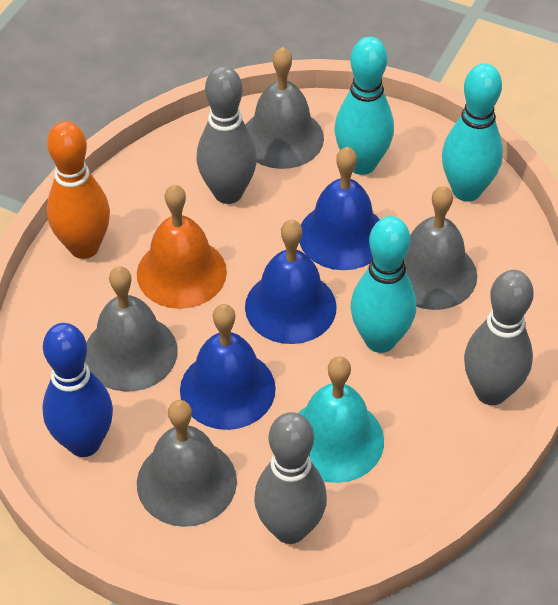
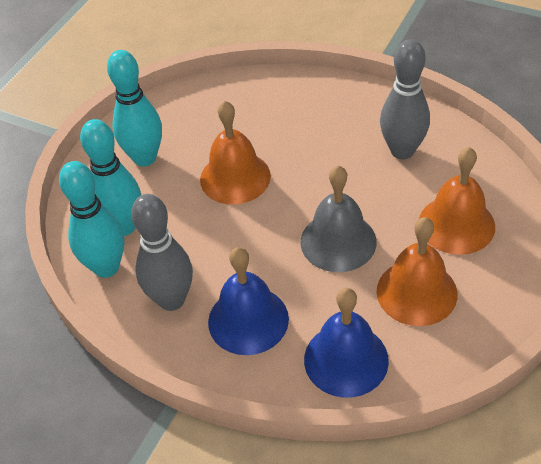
blue bell: [180,304,276,430] [245,220,337,344] [299,147,380,270] = 3 -> [208,247,289,355] [304,288,389,398] = 2
blue bowling pin: [42,323,113,457] = 1 -> none = 0
grey bell: [85,266,178,392] [137,400,237,527] [245,47,324,169] [404,186,477,310] = 4 -> [300,166,377,272] = 1
grey bowling pin: [196,66,257,204] [254,412,327,544] [464,270,534,405] = 3 -> [131,194,193,311] [380,39,430,159] = 2
orange bell: [137,185,227,309] = 1 -> [200,101,271,205] [377,217,457,326] [419,147,495,255] = 3
orange bowling pin: [47,121,110,259] = 1 -> none = 0
turquoise bell: [298,356,384,483] = 1 -> none = 0

